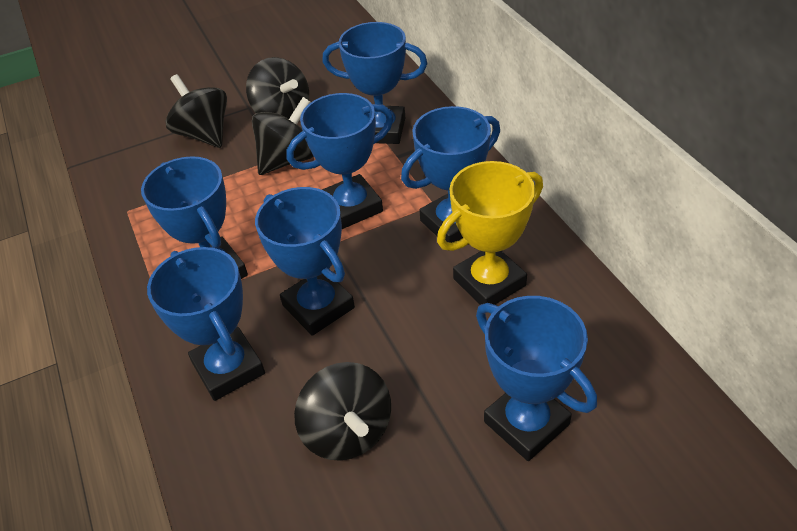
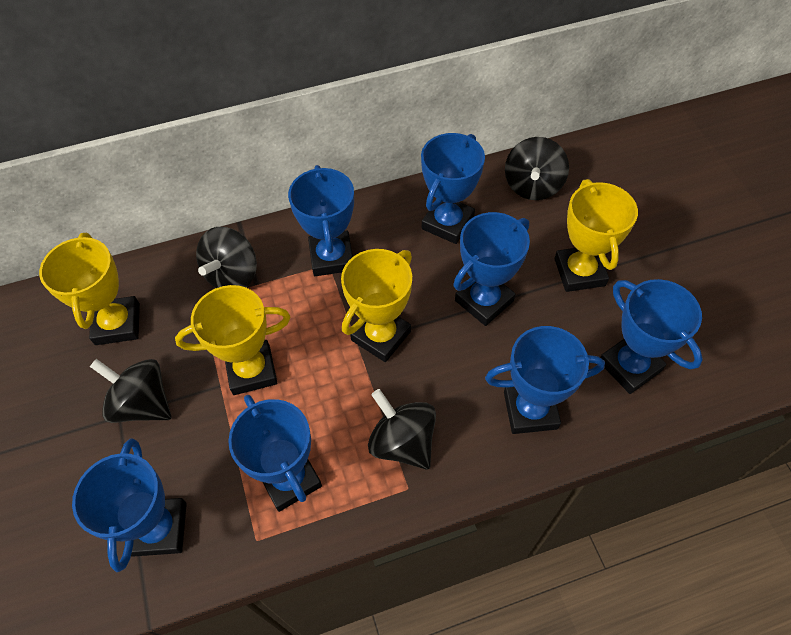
yellow trophy: [437,161,543,305] = 1 -> [39,233,140,345] [175,285,291,395] [341,249,412,362] [554,179,638,292] = 4

